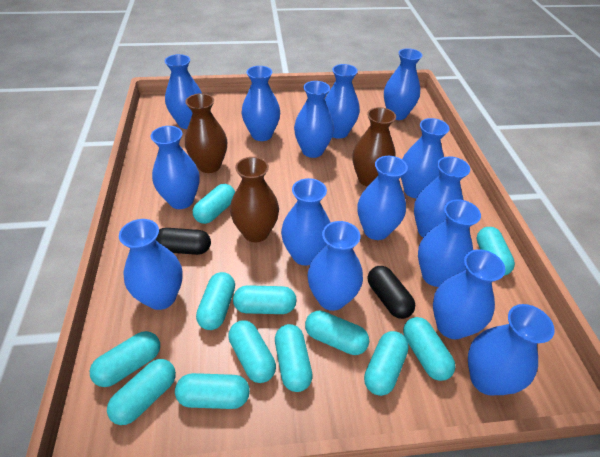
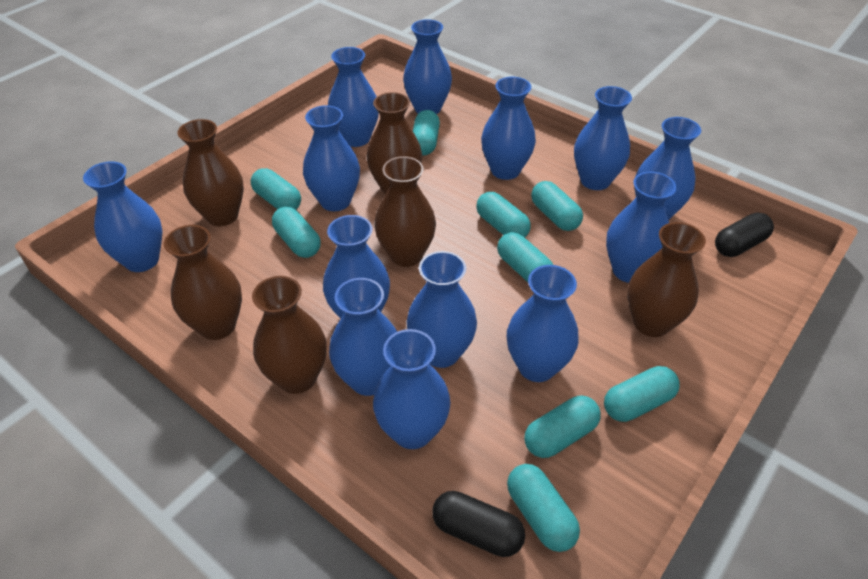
blue vase: [119,219,183,310] [151,126,200,209] [165,54,202,129] [242,66,280,141] [281,178,331,266] [294,81,334,158] [307,221,363,311] [325,64,360,139] [358,156,408,240] [384,48,422,120] [401,118,450,198] [414,156,470,238] [418,200,481,287] [433,249,505,339] [468,304,555,396] = 15 -> [83,161,163,272] [303,105,360,211] [323,215,390,319] [328,47,379,147] [329,278,397,396] [373,329,450,449] [403,19,452,114] [407,251,477,368] [481,77,536,180] [507,265,579,382] [574,86,632,190] [606,172,677,283] [634,117,701,220] = 13
brown vase: [185,93,227,173] [230,157,279,242] [352,107,396,187] = 3 -> [164,225,242,340] [177,119,244,226] [252,276,327,394] [367,92,422,194] [374,156,436,267] [627,222,706,337] = 6
turquoise capsule: [90,331,160,387] [107,359,176,425] [175,373,250,409] [193,184,235,224] [196,272,235,330] [228,320,276,383] [233,285,297,314] [275,324,313,392] [305,311,369,355] [364,331,409,396] [403,317,456,381] [476,227,515,276] = 12 -> [251,168,301,210] [272,207,321,258] [413,110,440,155] [476,192,531,237] [497,232,553,282] [507,464,580,552] [524,396,601,458] [531,181,583,231] [604,366,680,422] = 9

